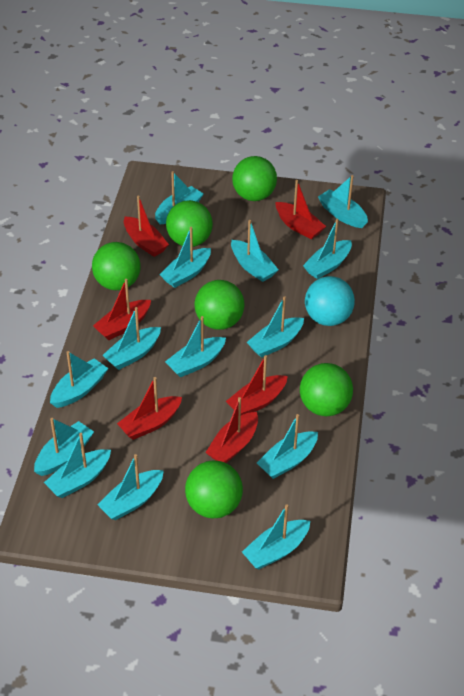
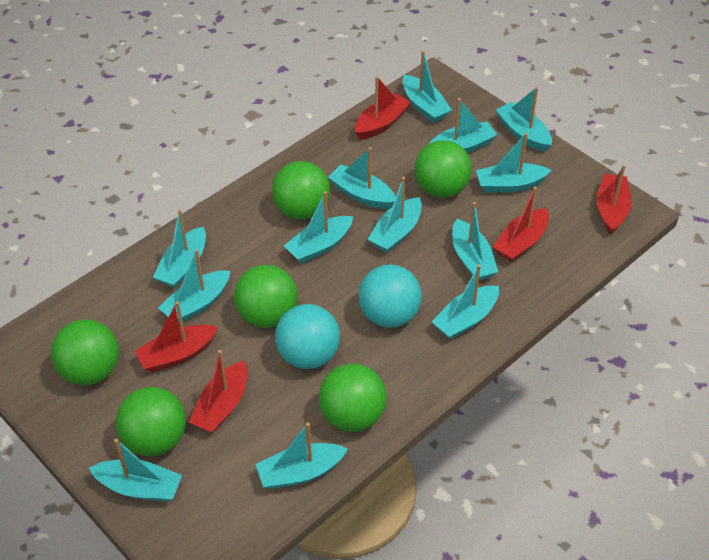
red boat: [93,279,151,340] [117,377,182,440] [124,196,169,257] [205,397,258,463] [226,355,288,415] [275,180,326,239] = 6 -> [135,301,218,372] [188,350,247,433] [355,76,411,140] [493,187,549,262] [597,165,631,234] = 5
turquoise ball: [305,276,355,326] = 1 -> [275,304,340,369] [358,265,422,328] = 2
turquoise boat: [34,418,94,476] [44,433,111,498] [50,351,108,408] [97,454,164,520] [102,307,161,370] [155,171,204,224] [159,227,211,288] [165,316,226,377] [231,220,278,282] [242,504,310,569] [247,296,304,358] [257,414,318,479] [303,219,352,279] [318,175,368,228] = 14 -> [89,439,182,502] [153,209,206,288] [158,249,230,323] [255,423,348,489] [284,191,353,263] [328,147,396,209] [368,177,422,253] [403,51,452,123] [429,98,497,153] [432,264,499,340] [452,202,498,281] [476,133,551,193] [496,87,552,152] = 13

